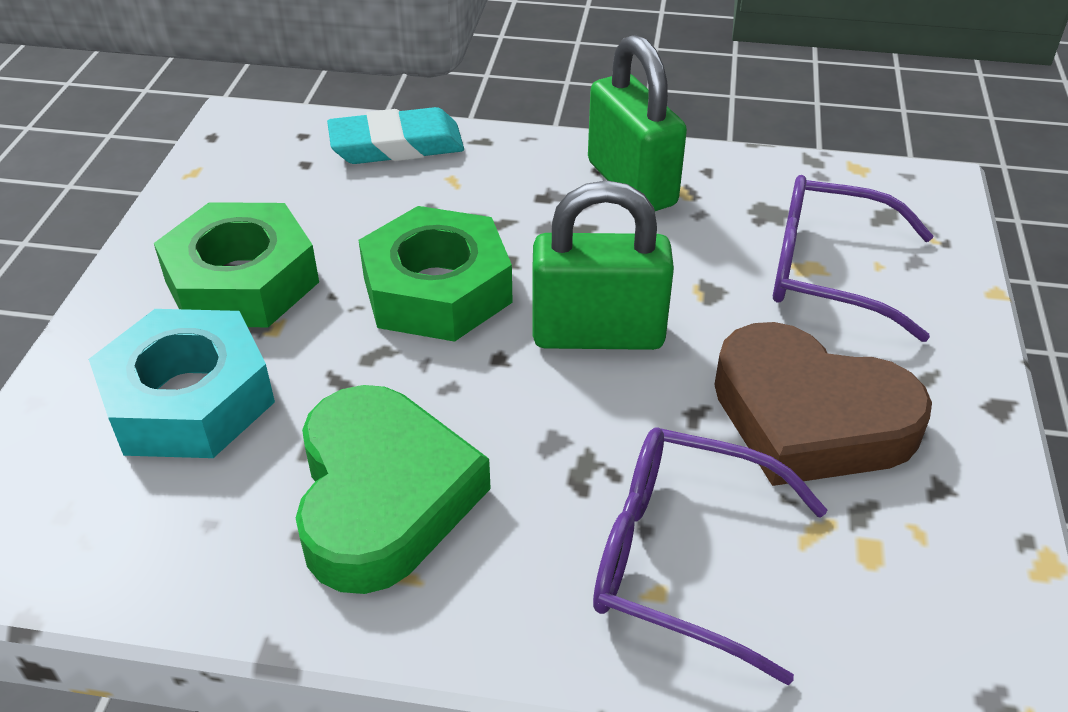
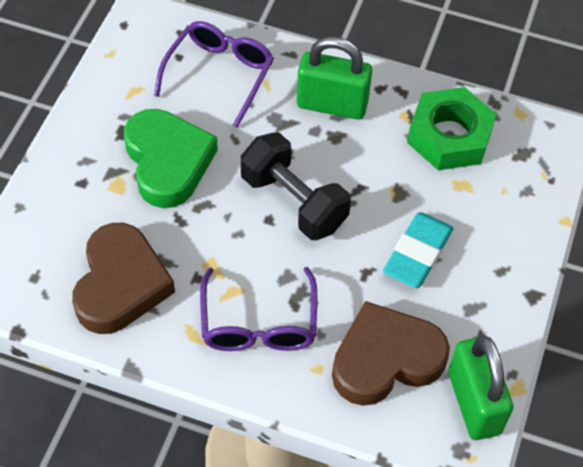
black dumbbell: none = 0 -> [240,132,351,240] = 1
brown heart: [714,322,932,486] = 1 -> [72,223,175,334] [332,301,450,406] = 2
green nut: [154,202,319,327] [359,206,513,342] = 2 -> [407,87,496,170] = 1
turquoise nut: [89,309,275,458] = 1 -> none = 0

